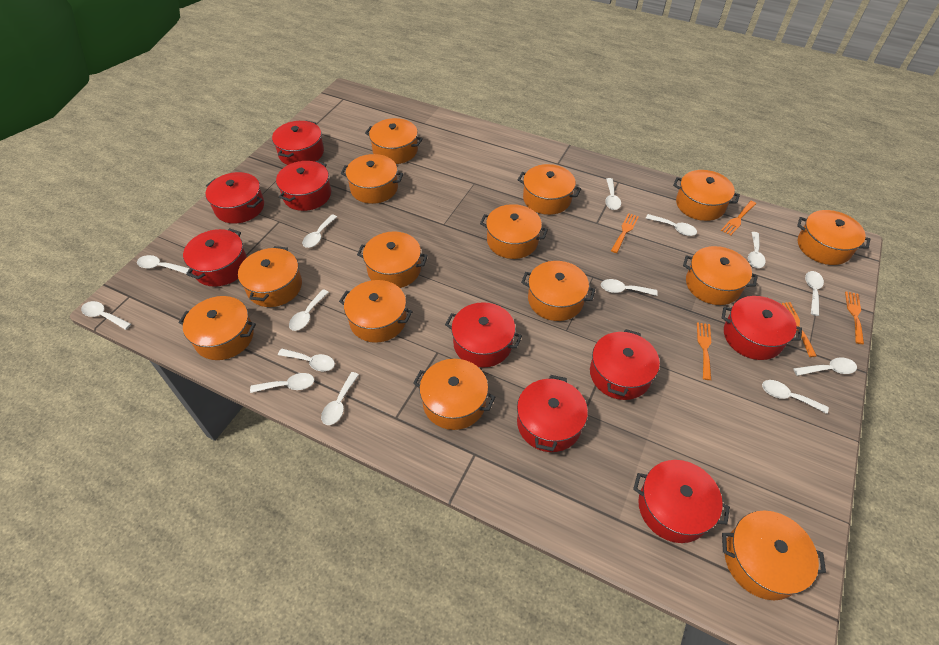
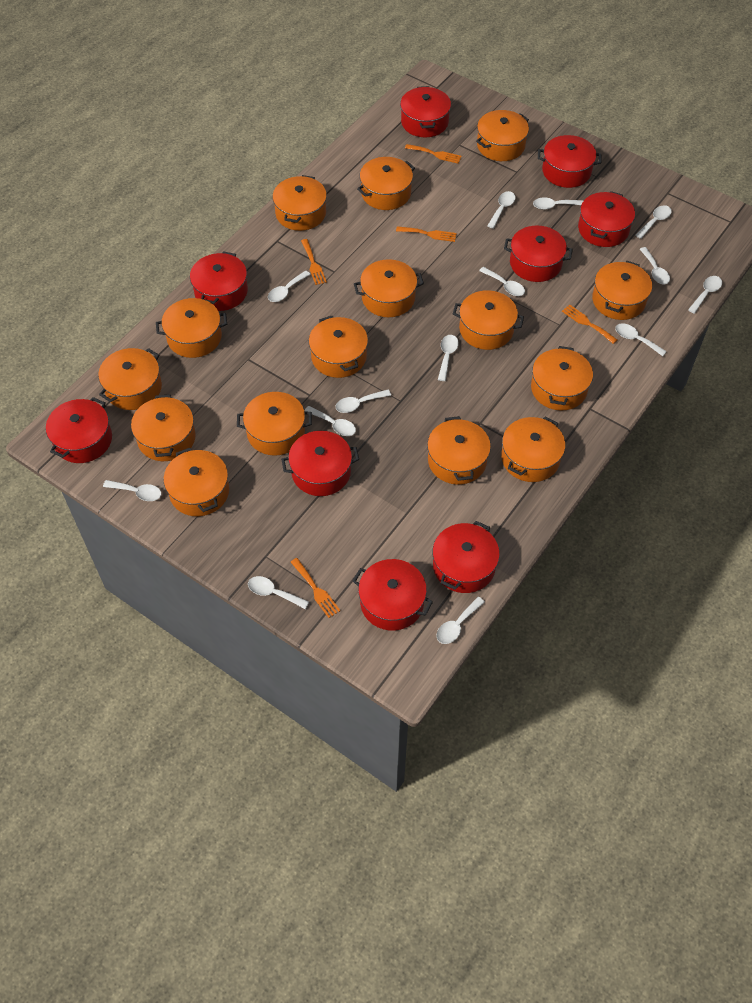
orange pot: [179,296,256,360] [238,246,302,307] [339,280,413,343] [341,154,403,204] [357,231,428,288] [365,118,423,164] [413,359,495,430] [480,204,548,259] [518,164,581,215] [521,261,595,321] [673,170,740,221] [683,246,758,305] [722,510,826,600] [797,210,870,265] = 14 -> [98,348,162,410] [131,394,196,461] [156,298,227,358] [163,448,229,516] [237,392,312,456] [273,175,327,231] [309,316,368,378] [354,259,424,317] [357,157,415,210] [427,416,491,485] [453,290,524,350] [476,110,529,161] [501,416,565,482] [531,346,593,411] [592,261,652,320] = 15

